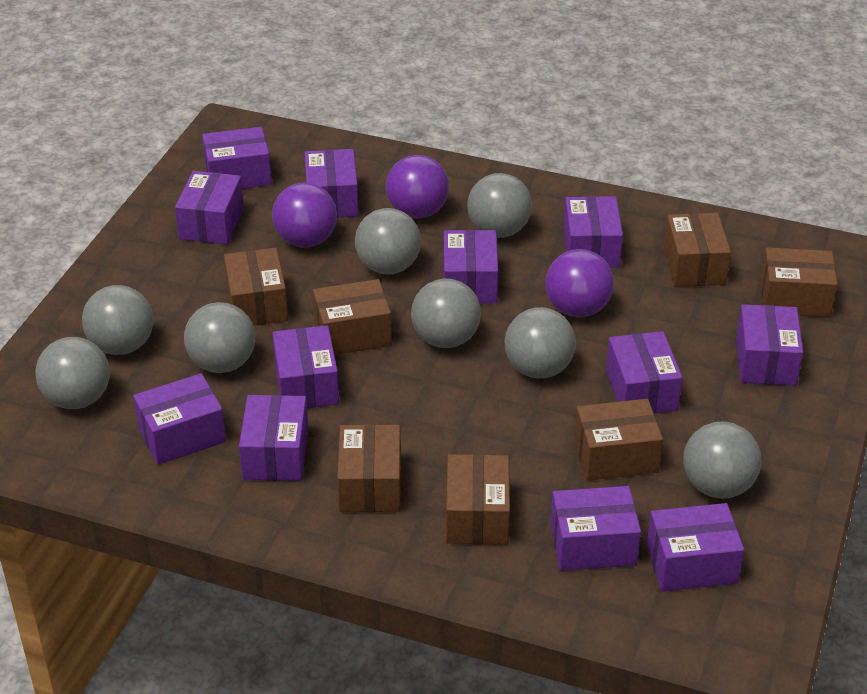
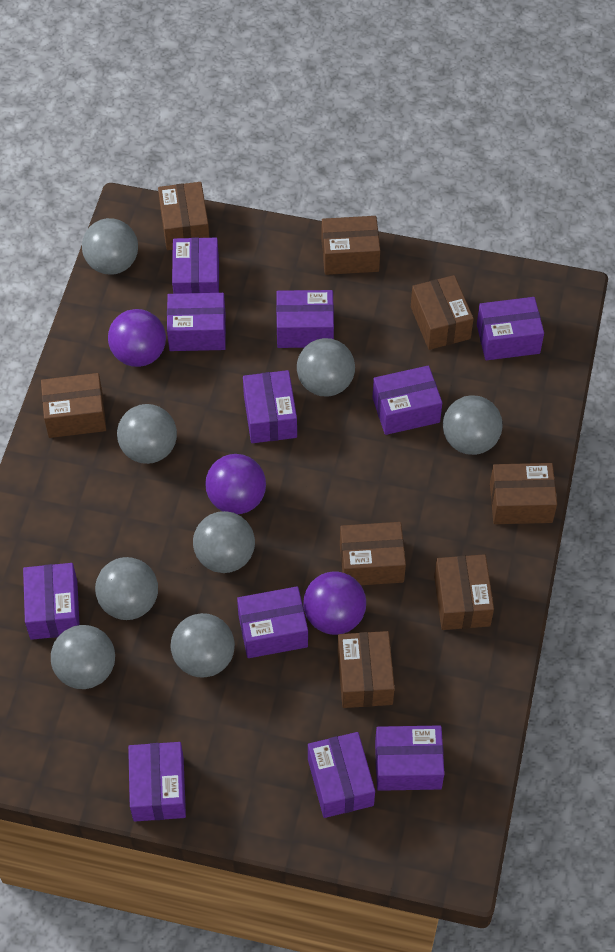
brown box: [224,248,288,326] [313,279,392,355] [337,424,401,512] [446,454,510,545] [574,399,663,481] [664,213,731,287] [760,247,838,317] = 7 -> [41,373,106,438] [158,182,209,250] [321,216,380,275] [338,631,395,708] [340,522,406,585] [411,275,474,350] [434,554,494,630] [490,463,557,524] = 8
purple box: [133,373,226,465] [175,171,244,244] [202,127,272,189] [239,395,309,481] [272,325,339,408] [304,149,359,218] [443,230,498,304] [550,486,641,571] [563,196,623,268] [606,331,683,414] [647,503,744,592] [736,304,803,386] = 12 -> [23,563,80,640] [128,742,186,821] [167,293,226,351] [172,237,219,294] [237,586,308,658] [243,370,297,443] [276,290,334,348] [308,732,375,818] [373,366,442,435] [375,725,444,791] [477,297,544,360] = 11

